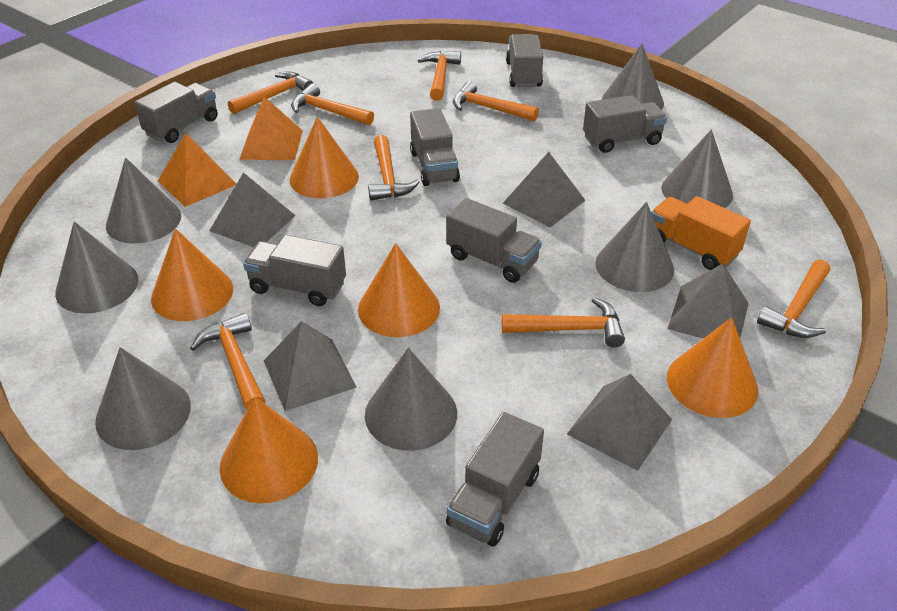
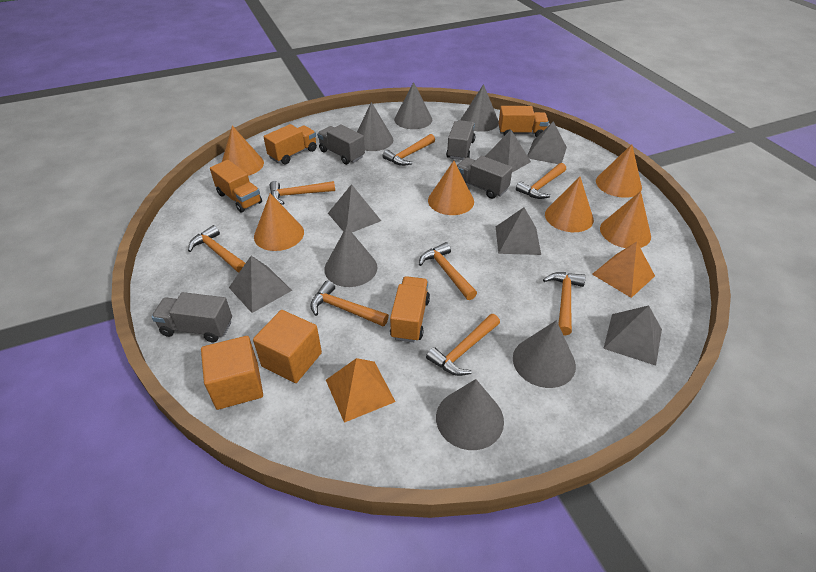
grey cone: [55,221,138,314] [95,347,191,450] [106,158,181,244] [365,348,457,451] [595,202,674,292] [602,44,664,110] [661,129,733,208] = 7 -> [324,226,377,287] [357,102,393,151] [394,82,432,129] [436,379,504,450] [461,84,499,132] [513,320,576,388] = 6
grey pyramid: [209,172,296,247] [264,321,357,411] [503,152,586,227] [567,374,672,471] [667,264,749,339] = 5 -> [229,256,292,313] [328,184,381,232] [485,130,531,172] [496,207,541,255] [527,121,567,164] [603,305,662,366] = 6
grey truck: [135,82,218,143] [243,235,346,306] [410,108,460,186] [446,198,542,283] [446,412,544,547] [506,34,543,87] [583,95,667,153] = 7 -> [151,292,232,342] [317,124,365,165] [446,120,475,160] [457,156,513,199] = 4
orange cone: [151,229,233,321] [219,396,318,503] [289,117,359,198] [358,243,440,337] [667,317,758,418] = 5 -> [222,126,264,176] [254,193,304,251] [428,161,474,215] [545,176,594,232] [596,144,642,198] [600,191,651,248] = 6
orange cube: none = 0 -> [201,336,263,410] [253,310,322,383] = 2
orange truck: [651,196,751,270] = 1 -> [210,160,262,212] [264,124,317,164] [390,276,430,342] [499,106,549,138] = 4

